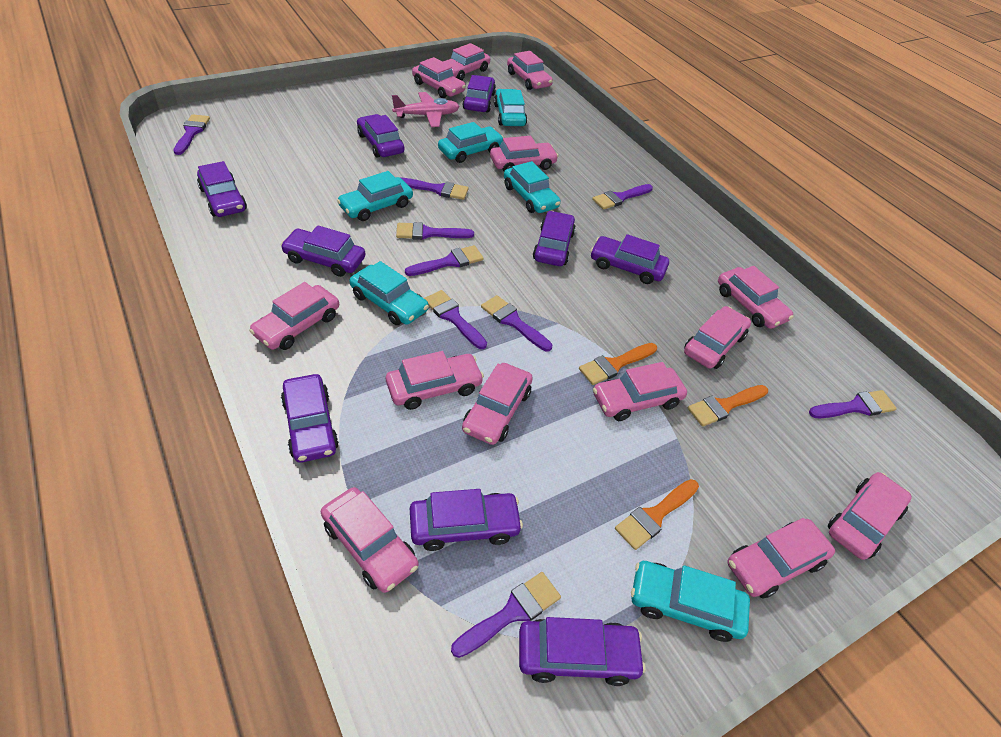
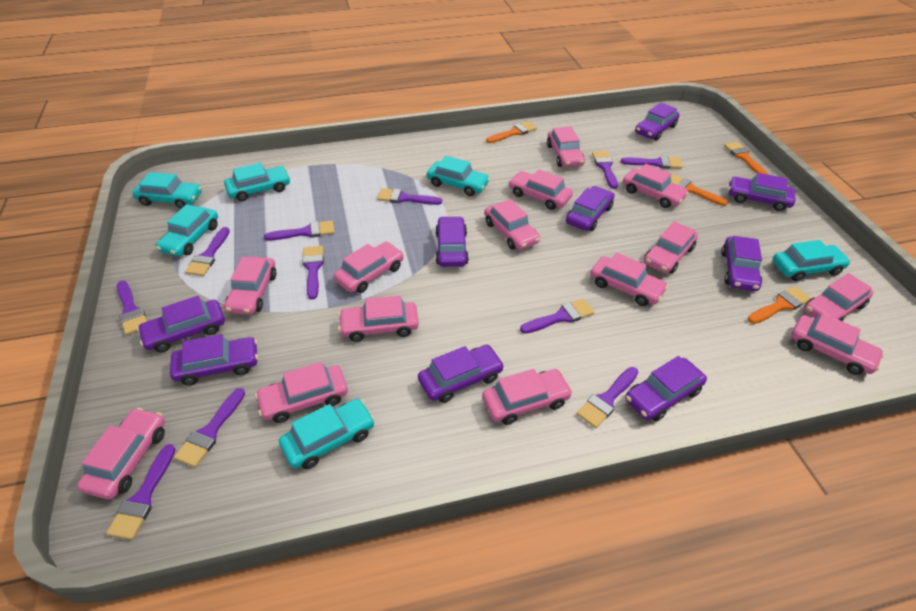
orange brush: [579,343,657,385] [615,479,699,550] [688,385,768,427] = 3 -> [486,121,537,143] [671,174,728,206] [724,142,768,175] [748,286,811,324] = 4
pink car: [249,282,339,350] [321,487,419,593] [386,351,484,410] [412,57,466,98] [443,43,490,81] [462,363,533,445] [490,136,558,171] [507,51,553,90] [593,362,687,421] [684,306,751,369] [718,266,793,329] [727,518,835,599] [828,472,912,560] = 13 -> [77,408,165,500] [224,257,276,315] [255,362,348,423] [334,242,404,293] [338,296,419,342] [482,369,573,425] [484,199,540,250] [509,169,573,210] [547,127,585,167] [590,253,668,306] [623,164,689,208] [644,221,698,274] [791,313,885,375] [804,273,873,321] = 14
pink plane: [392,92,460,127] = 1 -> none = 0
purple brush: [173,114,210,155] [396,222,474,240] [401,178,469,200] [405,245,484,276] [424,290,487,349] [451,572,561,658] [481,295,552,351] [592,184,653,210] [809,390,897,418] = 9 -> [106,444,176,540] [117,281,147,335] [174,388,245,467] [185,227,230,276] [264,220,335,241] [302,246,324,300] [377,188,442,205] [520,299,594,334] [577,367,638,428] [592,151,618,189] [621,156,683,169] = 11

